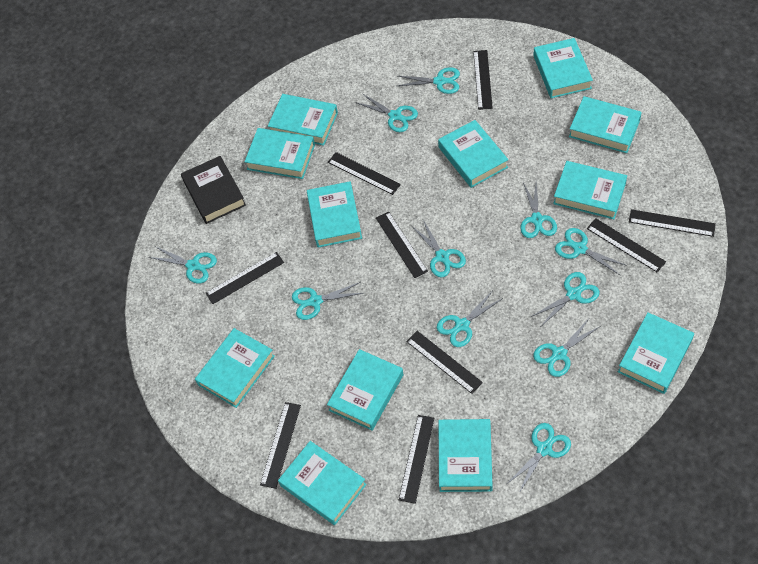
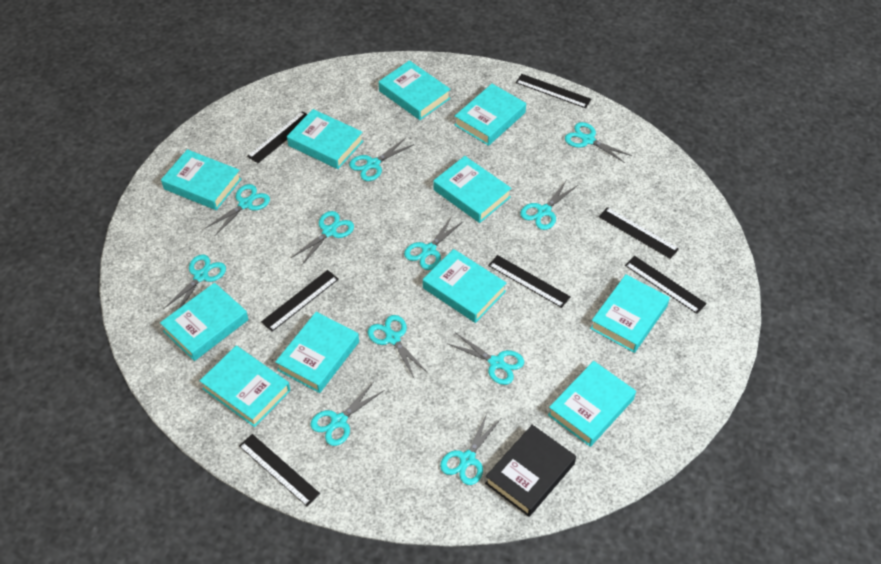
black ruler: [205,252,284,304] [260,402,301,489] [328,152,401,195] [376,212,428,278] [399,415,434,504] [406,331,483,394] [473,50,493,110] [587,218,666,273] [629,209,716,237] = 9 -> [239,434,320,506] [247,111,307,163] [261,270,339,332] [488,255,571,308] [516,74,591,108] [599,207,679,259] [625,256,707,314] = 7
turquoise book: [195,328,275,408] [244,128,315,179] [268,94,338,146] [278,441,367,525] [307,181,362,248] [327,349,404,430] [438,120,508,188] [439,419,492,492] [533,38,593,98] [553,161,627,219] [569,96,642,153] [618,312,694,394] = 12 -> [160,283,249,361] [161,149,241,210] [200,346,291,427] [275,312,359,393] [287,109,363,169] [379,60,451,120] [423,249,506,323] [433,156,511,223] [455,84,526,146] [548,361,636,447] [590,274,670,353] = 11

